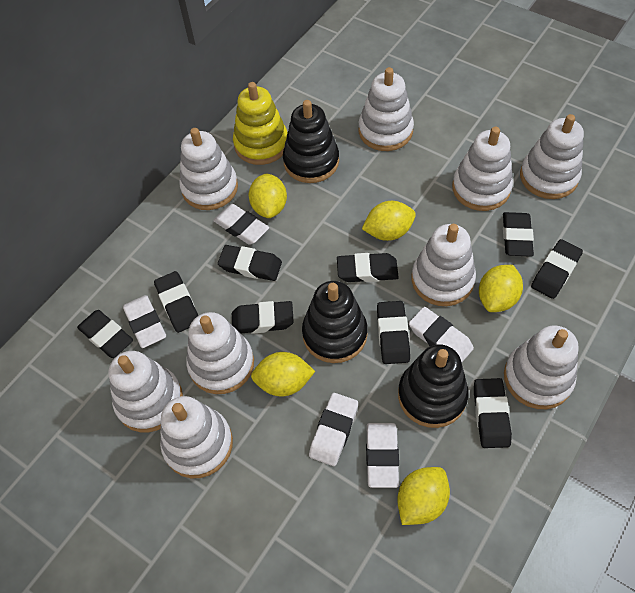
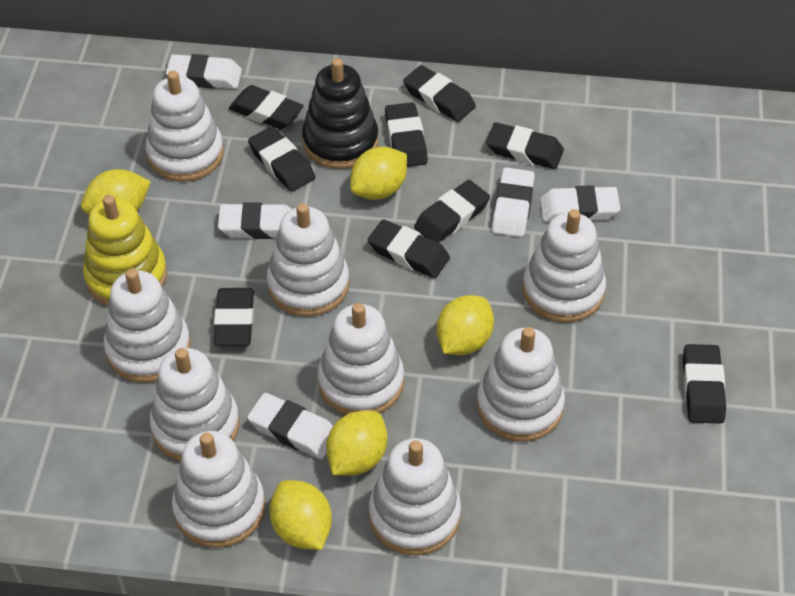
black stacking toy: [283,100,339,183] [302,281,368,363] [398,344,469,428] = 3 -> [302,58,378,169] = 1

